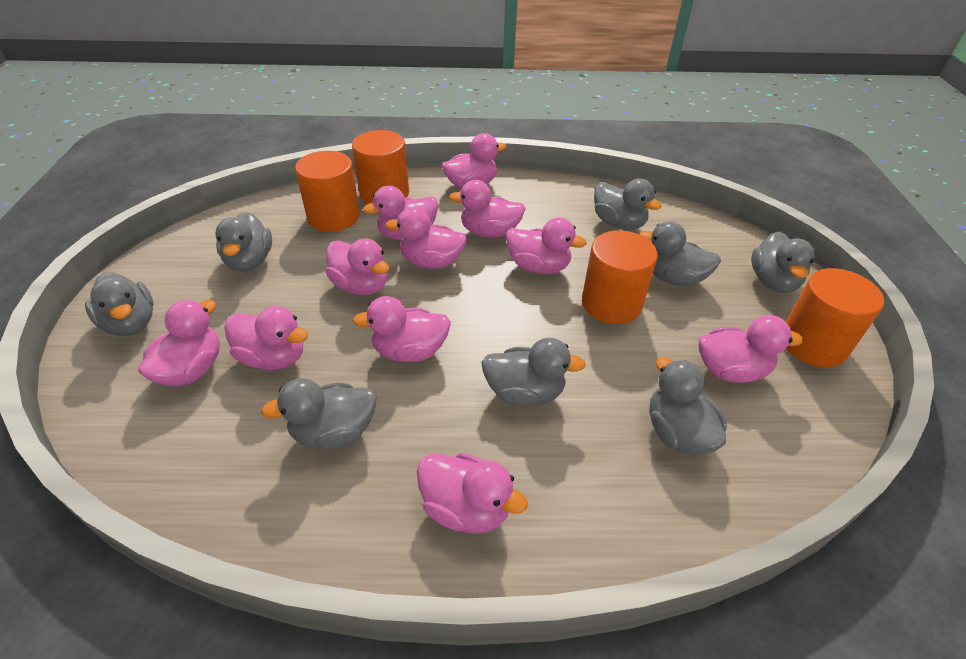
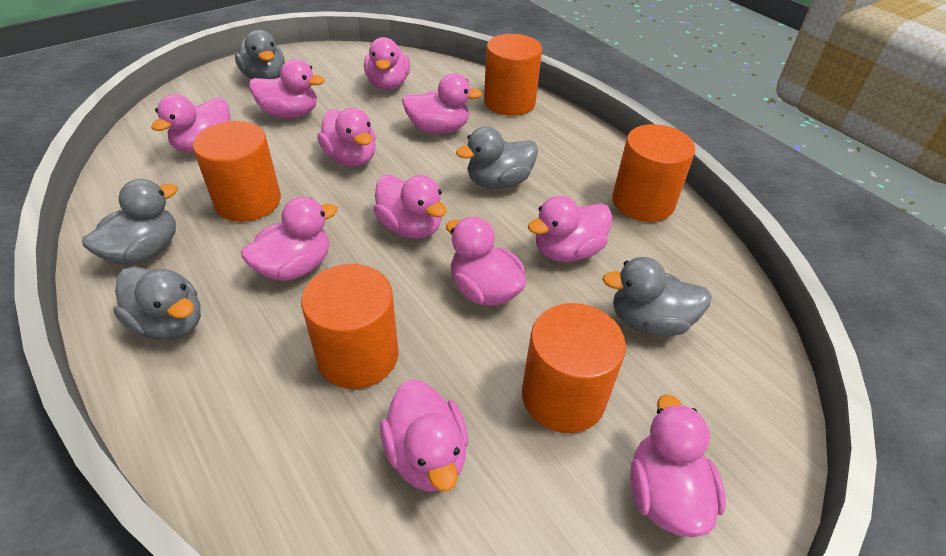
grey duck: [85,272,153,336] [215,212,272,272] [261,378,377,449] [481,338,586,406] [594,179,661,230] [639,221,721,286] [650,357,727,455] [751,232,815,293] = 8 -> [82,179,178,265] [113,266,201,341] [235,30,285,79] [456,126,538,189] [602,257,712,336] = 5
orange cylinder: [295,151,360,232] [352,130,409,204] [582,230,658,324] [786,268,884,367] = 4 -> [193,121,281,222] [301,264,399,389] [484,34,542,116] [522,303,626,433] [612,124,695,222] = 5

